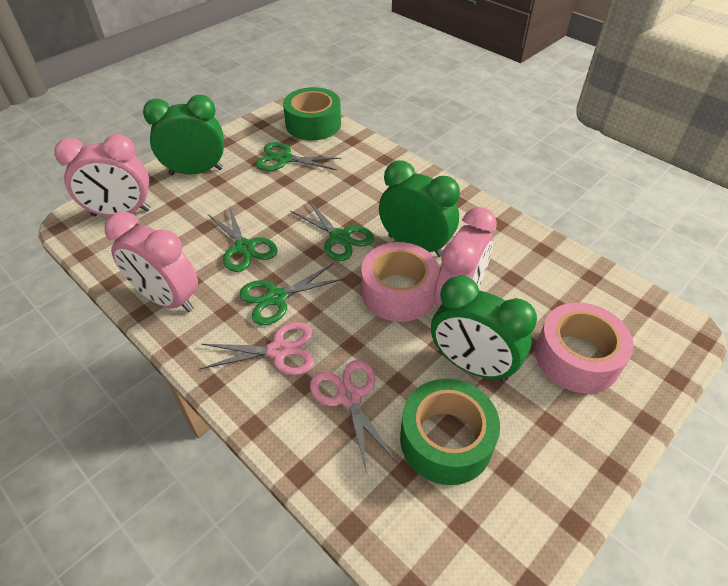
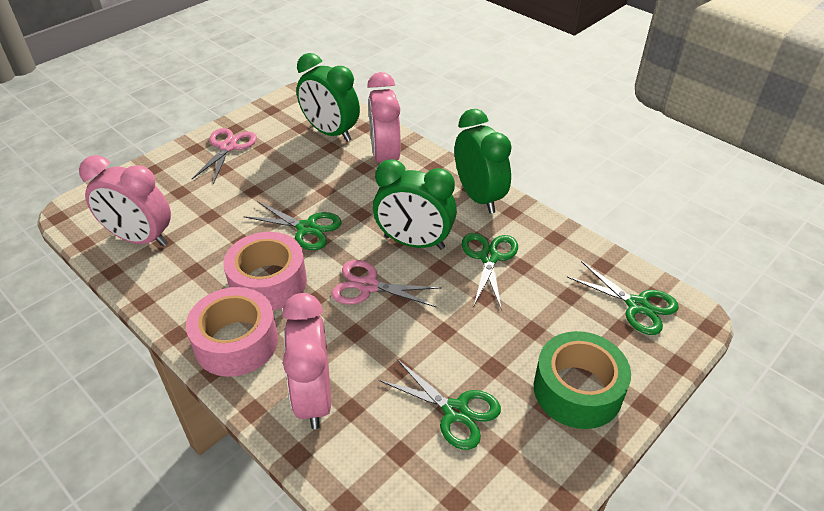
green tape: [283,87,341,140] [400,379,500,485] = 2 -> [534,331,631,429] = 1

